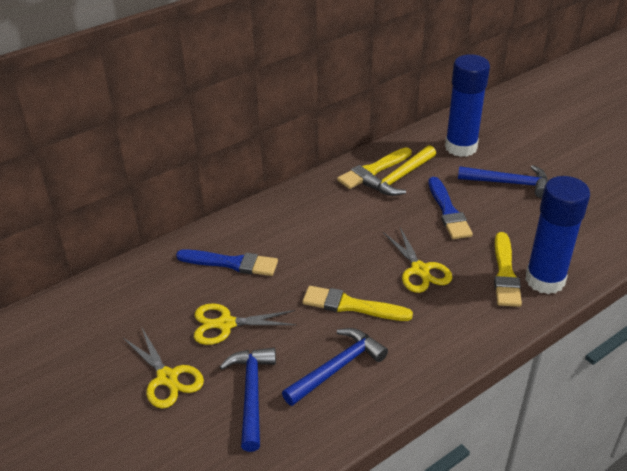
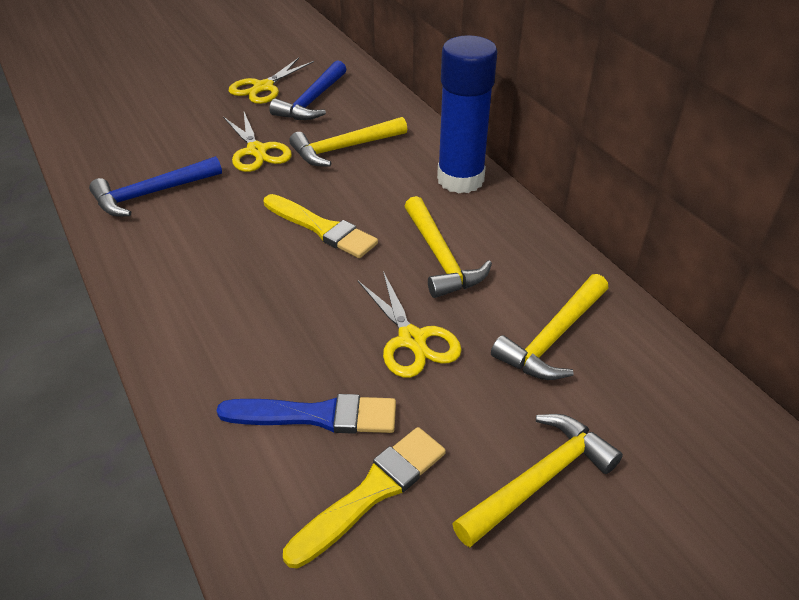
blue brush: [176,249,278,276] [428,177,473,239] = 2 -> [217,394,396,434] = 1
blue glue stick: [445,54,490,157] [525,176,590,294] = 2 -> [437,35,497,193] = 1
blue hammer: [219,348,276,452] [282,328,388,406] [458,165,548,198] = 3 -> [89,156,222,216] [269,60,346,120] = 2
yellow brush: [303,286,413,321] [337,147,412,189] [494,232,522,307] = 3 -> [264,194,378,258] [283,427,446,569] = 2
yellow hammer: [363,145,436,196] = 1 -> [289,117,407,166] [405,196,492,298] [452,414,623,547] [491,274,608,380] = 4

